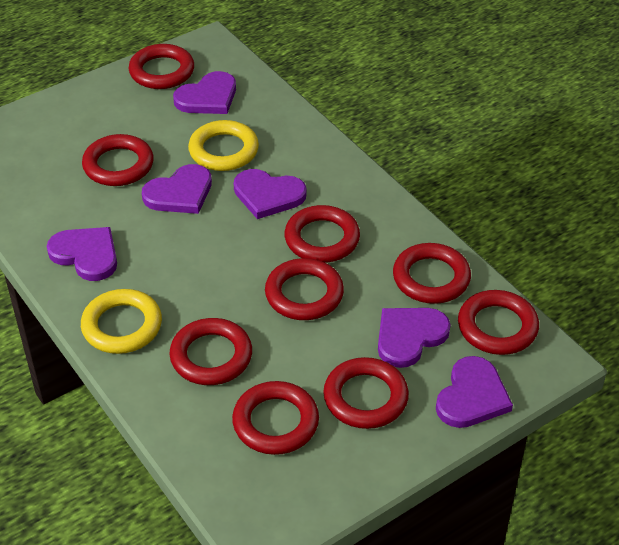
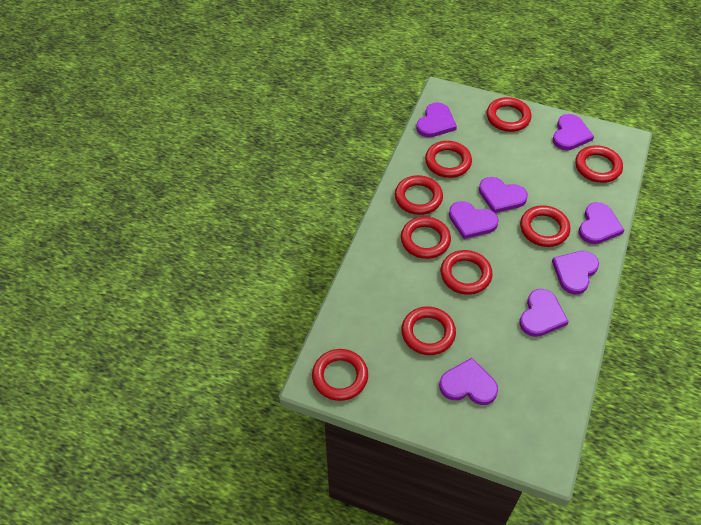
purple heart: [47,227,117,281] [142,164,212,214] [173,71,236,114] [234,169,307,219] [378,308,451,368] [436,356,513,428] = 6 -> [416,103,457,137] [439,358,498,405] [449,201,499,239] [479,177,528,213] [519,289,569,337] [552,251,599,295] [553,114,594,150] [579,202,624,244] = 8
yellow ring: [81,289,162,354] [188,120,259,171] = 2 -> none = 0

